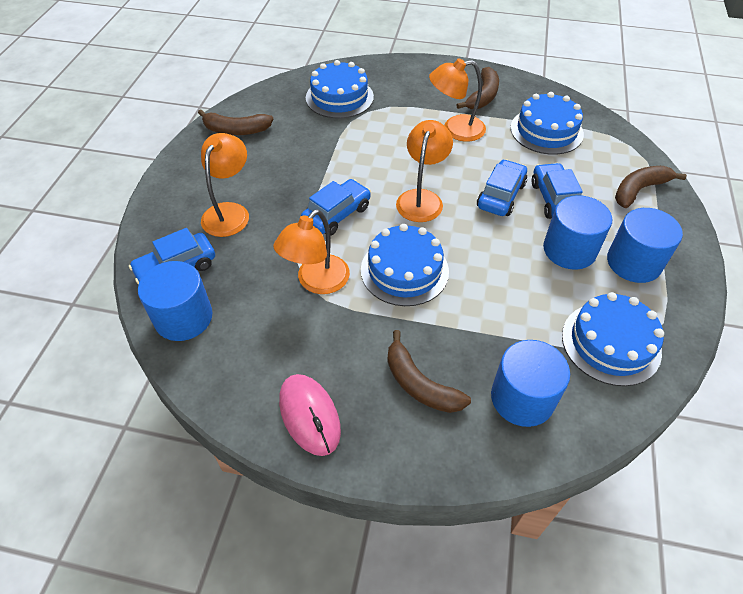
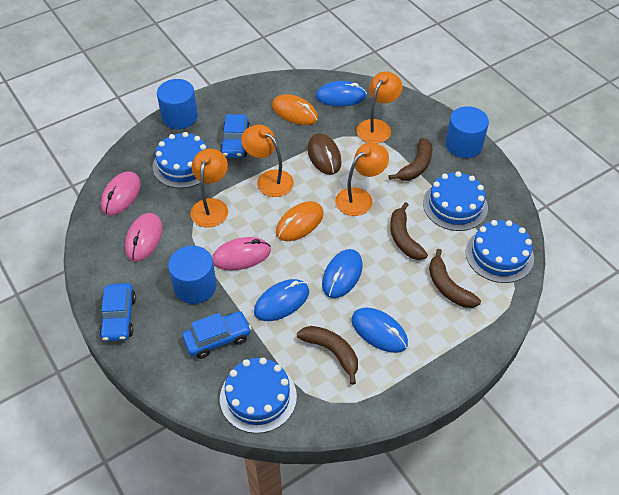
blue car: [129,228,215,284] [301,179,371,236] [477,159,527,216] [531,163,583,219] = 4 -> [99,283,136,342] [182,311,252,359] [220,114,250,158] = 3
blue cylinder: [138,261,213,341] [491,340,570,427] [543,195,612,270] [607,208,683,283] = 4 -> [157,79,198,129] [168,245,217,304] [445,106,489,158] = 3
blue mouse: none = 0 -> [254,279,309,321] [316,81,367,106] [322,249,362,298] [352,308,408,353] = 4
brown mouse: none = 0 -> [308,133,342,175] = 1
orange mouse: none = 0 -> [272,94,318,125] [276,201,324,241] = 2
pink mouse: [279,374,341,456] = 1 -> [101,171,141,216] [125,213,163,261] [212,237,271,270] = 3

